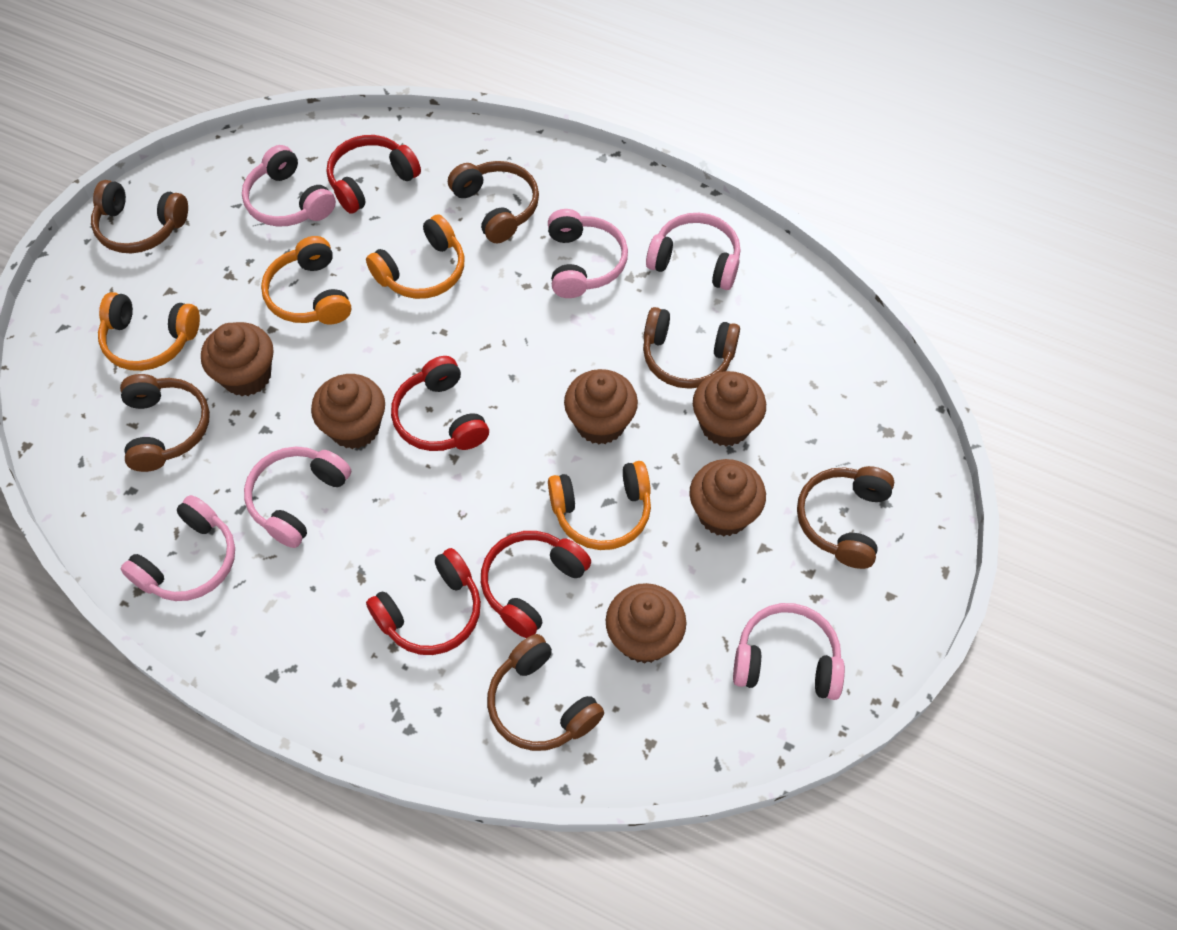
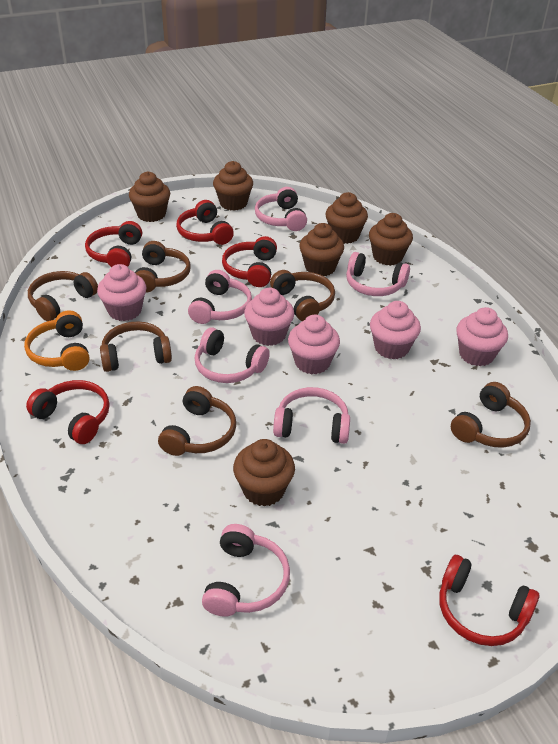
orange headphones: [98,292,200,371] [261,236,351,325] [366,214,465,299] [548,461,651,550] = 4 -> [24,310,89,371] = 1
pink cupcake: none = 0 -> [97,264,146,321] [244,288,294,346] [288,315,340,374] [370,301,421,359] [456,307,508,366] = 5
red headphones: [327,135,421,214] [366,548,481,655] [391,356,489,451] [481,531,591,638] = 4 -> [26,380,110,444] [85,221,142,267] [176,200,234,245] [222,236,277,287] [439,555,539,646] = 5

